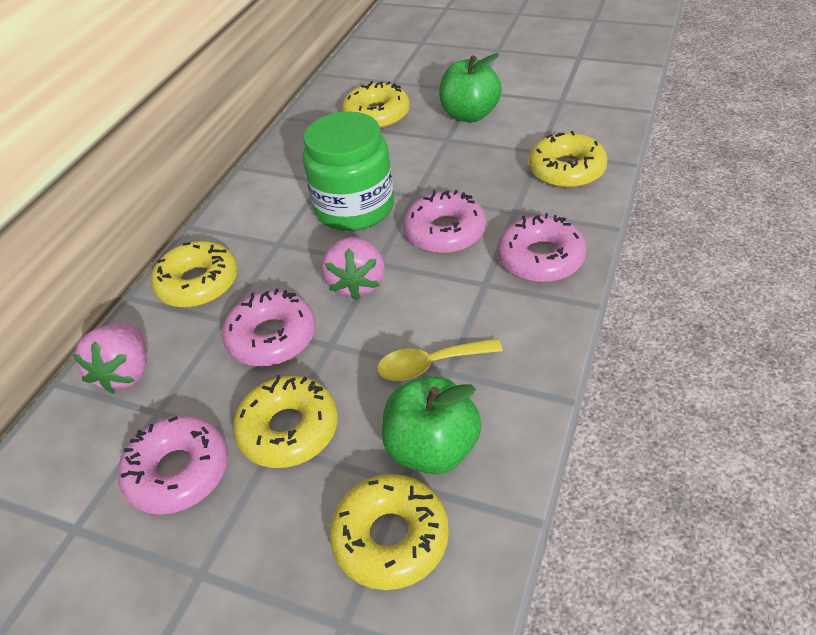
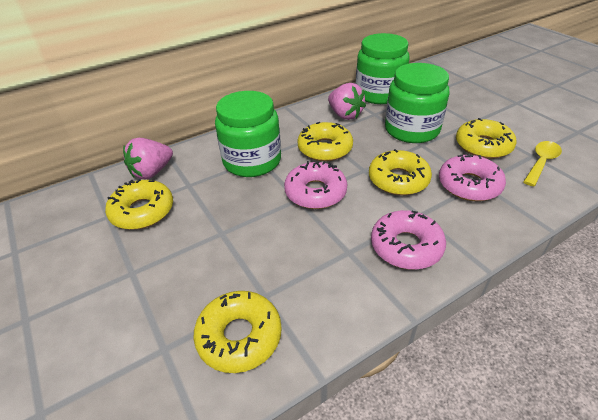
green apple: [382,376,482,475] [439,54,502,122] = 2 -> none = 0
green jar: [302,111,394,231] = 1 -> [215,91,281,177] [356,33,409,104] [385,63,449,143] = 3
pink donut: [118,415,228,515] [222,289,316,367] [403,190,486,254] [497,213,586,282] = 4 -> [284,161,347,209] [371,210,446,270] [439,155,506,201] = 3

